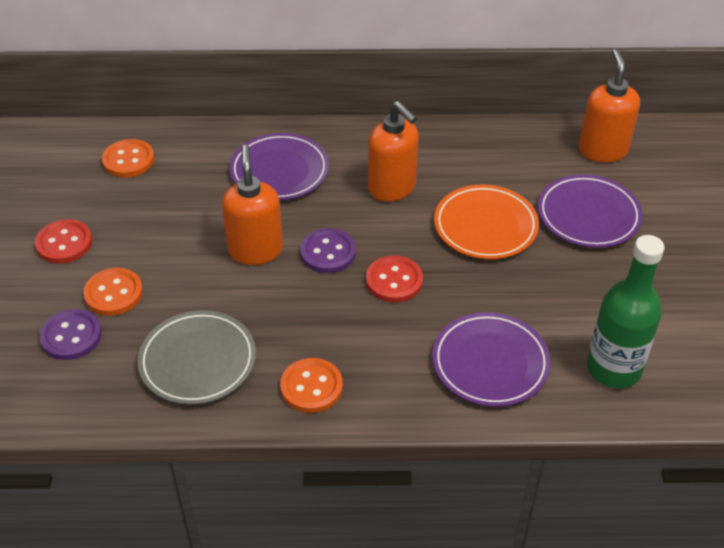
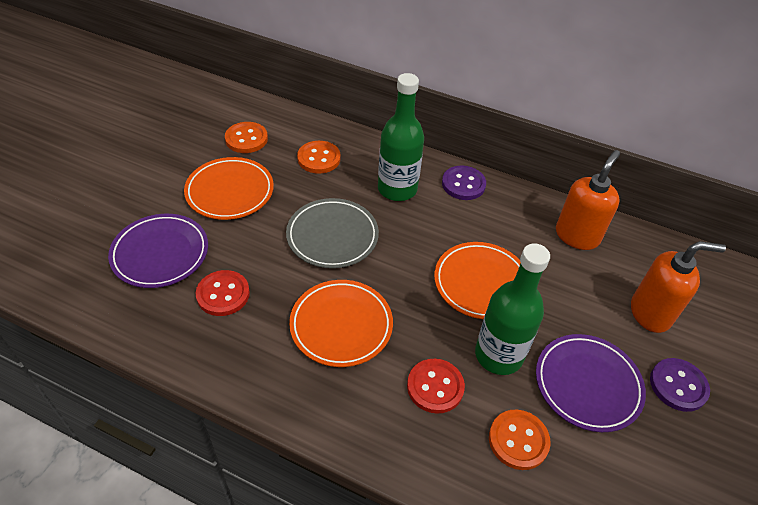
green bottle: [587,235,664,388] = 1 -> [378,73,424,201] [475,244,550,375] = 2
orange plate: [434,185,539,259] = 1 -> [184,157,274,220] [289,280,393,367] [434,242,521,319] = 3
orange soap dispenser: [222,145,283,265] [368,101,419,202] [579,49,640,163] = 3 -> [556,150,620,250] [631,241,726,333] = 2
purple plate: [230,133,329,200] [432,312,551,407] [538,174,643,248] = 3 -> [108,214,208,288] [536,334,646,432] = 2

